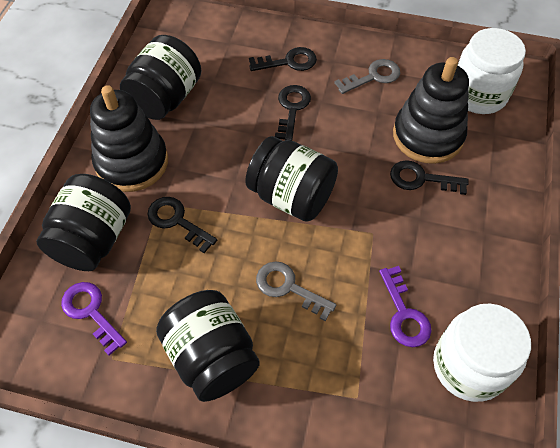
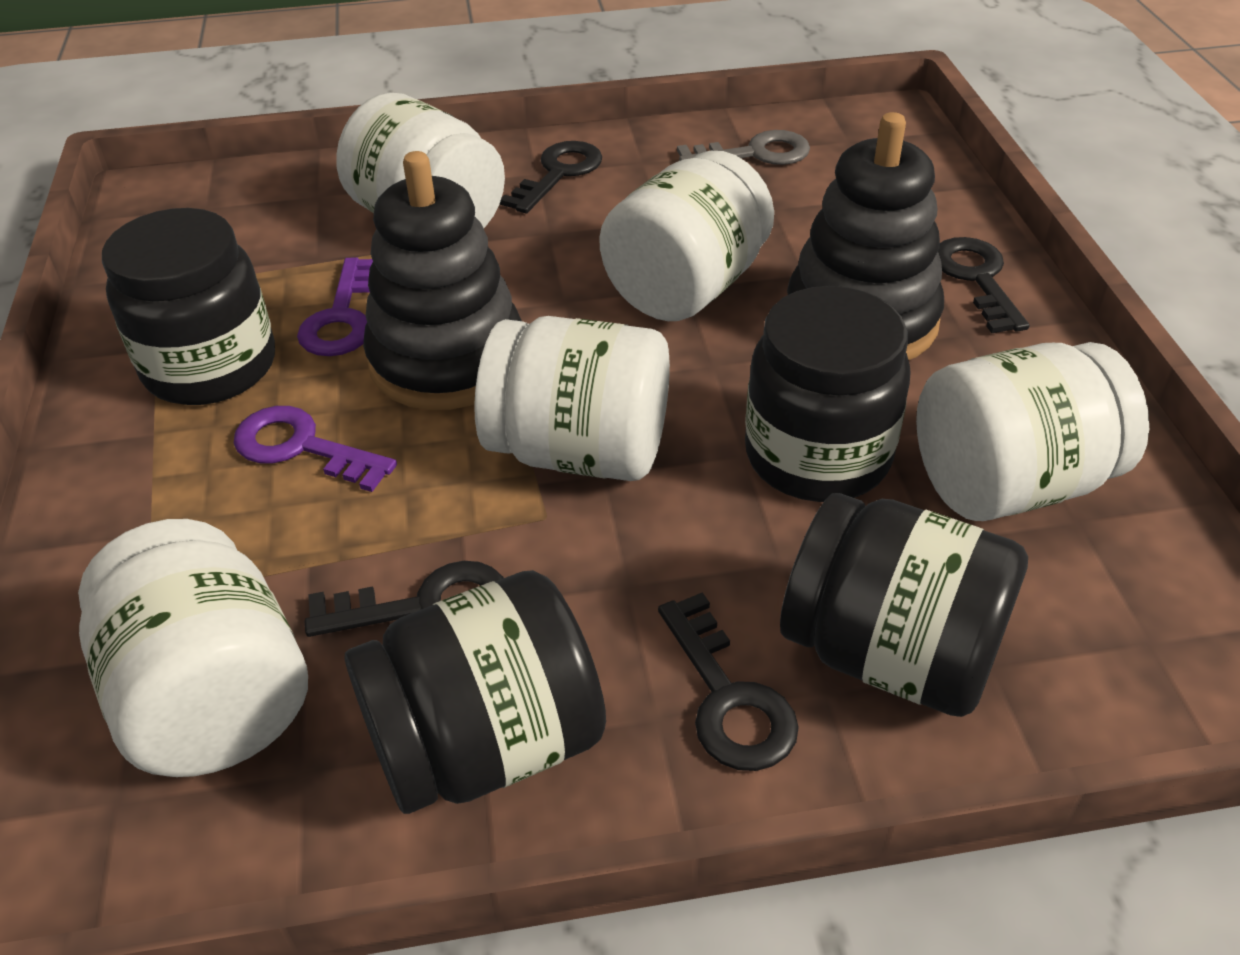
grey key: [256,261,336,321] [334,59,400,94] = 2 -> [677,130,810,165] = 1
white jar: [433,304,531,402] [458,28,526,114] = 2 -> [78,519,308,777] [336,93,505,228] [474,316,670,481] [599,151,774,321] [916,342,1149,521] = 5

